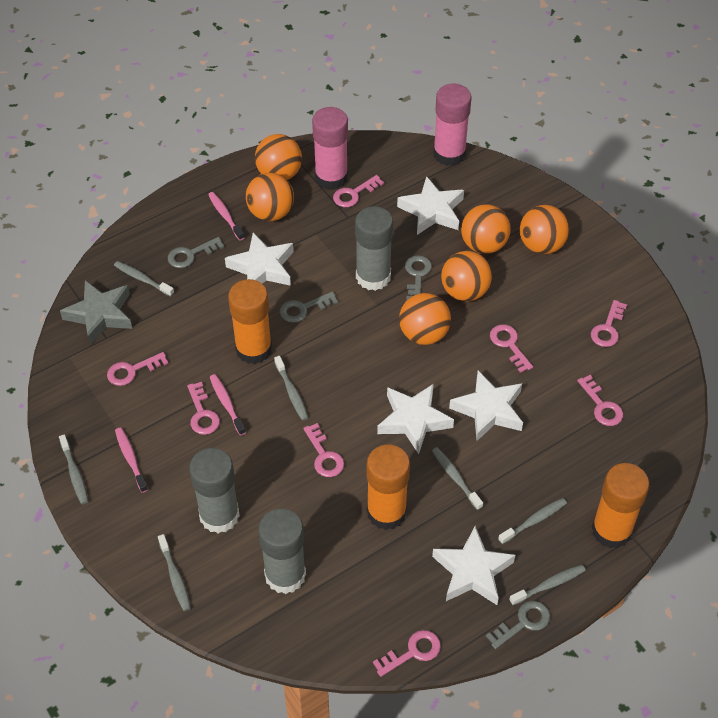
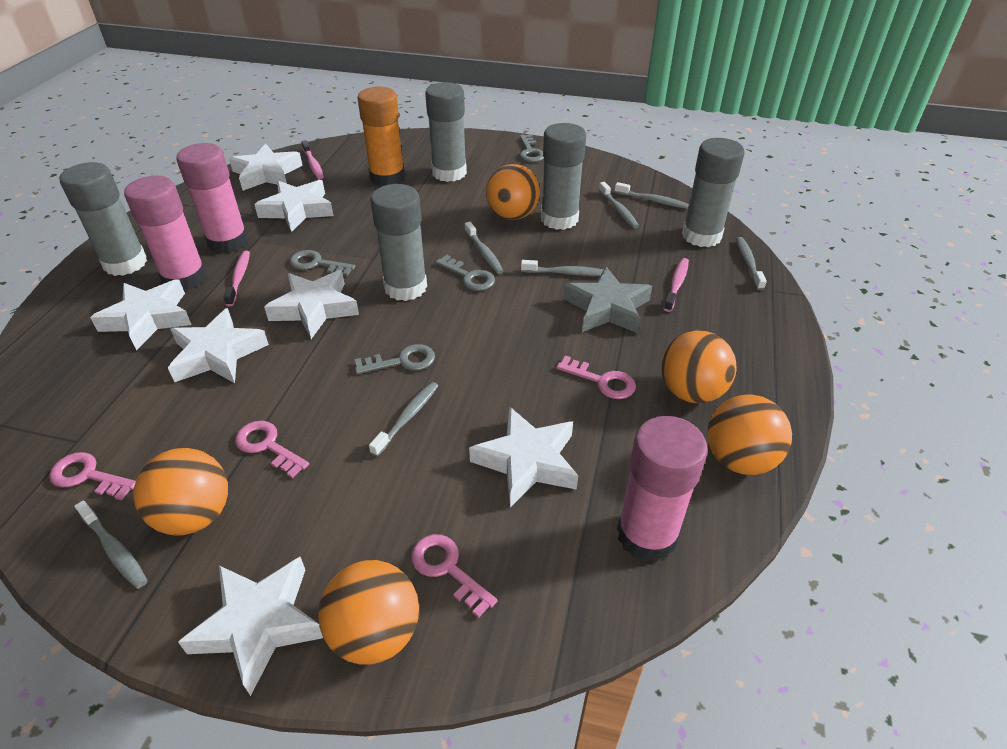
grey glue stick: [189,448,240,533] [258,508,306,594] [355,206,393,291] = 3 -> [60,162,147,276] [370,184,427,301] [425,82,467,182] [541,123,586,230] [682,138,745,247] = 5
orange ball: [246,173,294,221] [255,134,302,180] [399,293,451,345] [441,251,492,302] [461,204,511,254] [520,205,569,254] = 6 -> [133,448,228,535] [318,560,419,665] [486,164,540,220] [661,331,736,403] [707,394,792,475] = 5
orange glue stick: [228,279,272,364] [367,444,410,530] [591,463,649,548] = 3 -> [358,86,405,187] = 1
pink glue stick: [312,107,348,190] [433,83,472,166] = 2 -> [124,176,207,290] [176,143,248,254] [617,416,708,562] = 3
pink key: [107,352,168,386] [187,382,220,435] [303,423,344,477] [333,175,384,207] [373,630,441,677] [490,324,533,373] [577,375,623,426] [591,300,627,347] = 8 -> [49,452,136,501] [235,421,309,478] [411,534,498,618] [556,355,636,399] = 4
white star: [225,233,293,286] [377,384,454,454] [397,176,464,235] [432,526,515,605] [449,371,523,441] = 5 -> [90,279,192,350] [168,308,269,383] [178,557,323,696] [229,144,303,191] [254,180,334,232] [264,270,359,339] [469,407,578,507] = 7

